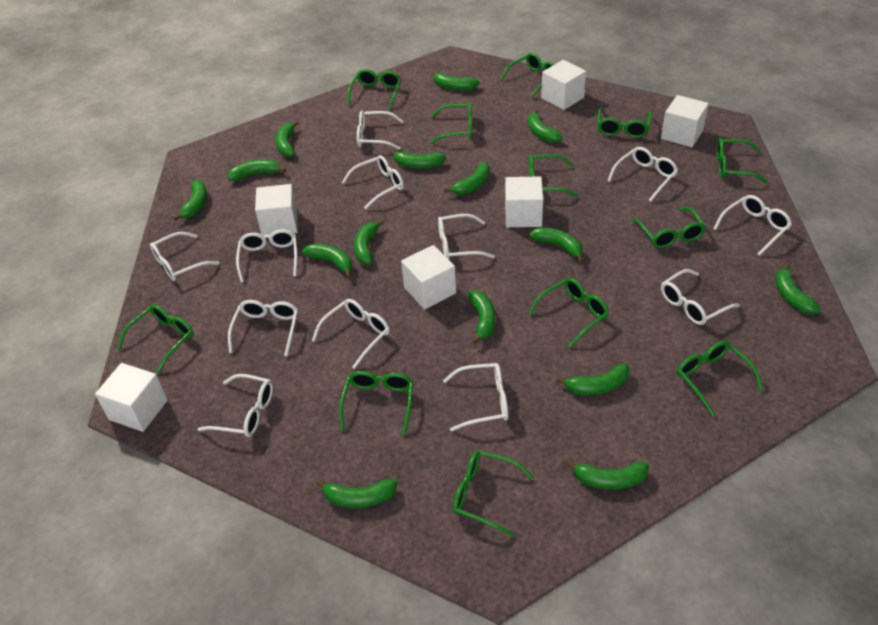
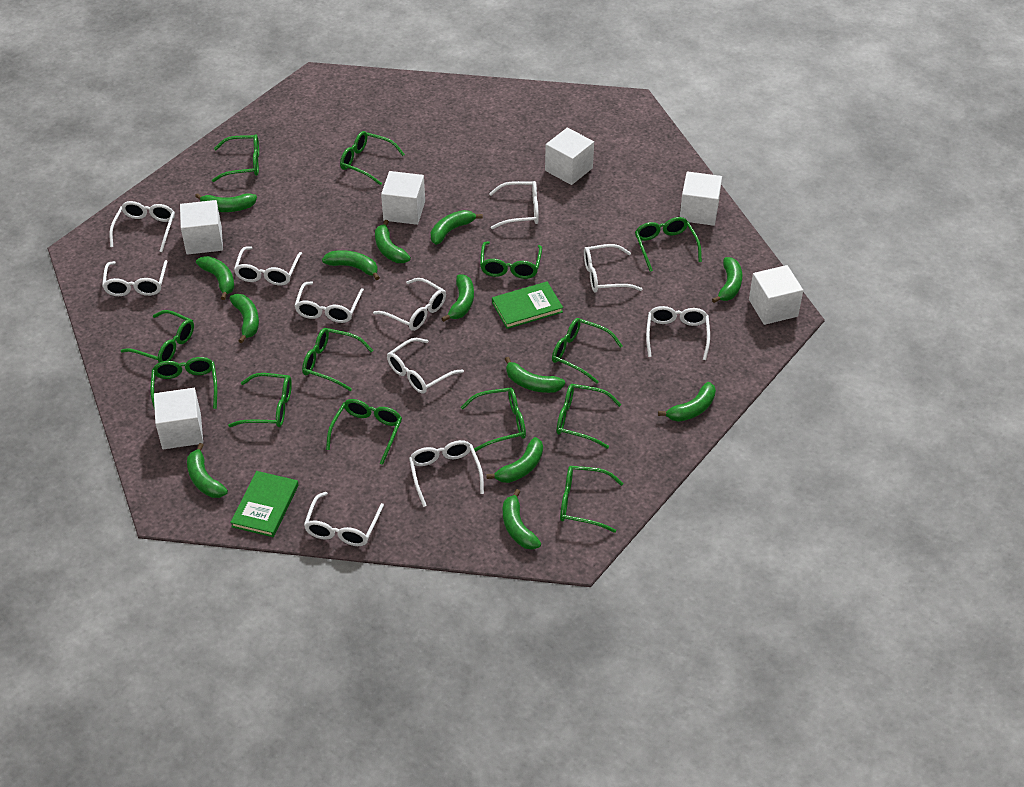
green banana: [173,180,207,221] [228,160,286,181] [276,121,299,157] [302,244,352,278] [316,479,397,508] [354,219,384,265] [390,150,446,169] [432,71,479,91] [444,162,490,195] [467,291,495,344] [528,109,563,143] [529,227,583,263] [556,364,629,395] [566,460,649,489] [776,263,821,314] = 15 -> [187,443,228,498] [195,193,257,212] [196,256,234,300] [229,294,259,343] [322,250,380,280] [375,220,411,263] [431,210,483,245] [441,274,474,322] [486,437,543,483] [503,489,541,550] [505,357,565,393] [658,382,716,422] [712,257,742,303] = 13
green book: none = 0 -> [230,471,299,537] [492,282,563,329] = 2
green glasses: [117,305,194,373] [339,371,413,434] [348,69,401,109] [430,103,473,144] [453,451,534,536] [500,53,555,98] [529,154,578,197] [529,278,609,347] [597,108,652,138] [632,207,706,248] [677,341,763,417] [716,138,768,183] = 12 -> [121,310,194,363] [151,357,217,410] [212,134,259,182] [228,373,292,427] [302,328,373,391] [326,399,402,465] [340,131,405,185] [461,387,526,452] [480,241,542,279] [552,318,622,384] [557,384,621,449] [560,466,623,533] [635,217,702,272] = 13
white glasses: [150,232,219,281] [197,374,273,437] [228,300,298,356] [236,229,297,282] [312,299,390,369] [342,155,404,209] [357,111,403,150] [438,214,495,260] [443,363,508,431] [608,147,678,201] [661,269,740,325] [713,195,792,256] = 12 -> [102,260,168,296] [110,201,175,252] [234,246,302,285] [294,281,364,323] [304,492,384,546] [373,278,446,331] [387,338,464,394] [409,440,484,507] [489,181,539,229] [584,244,643,293] [646,306,710,360] = 11

